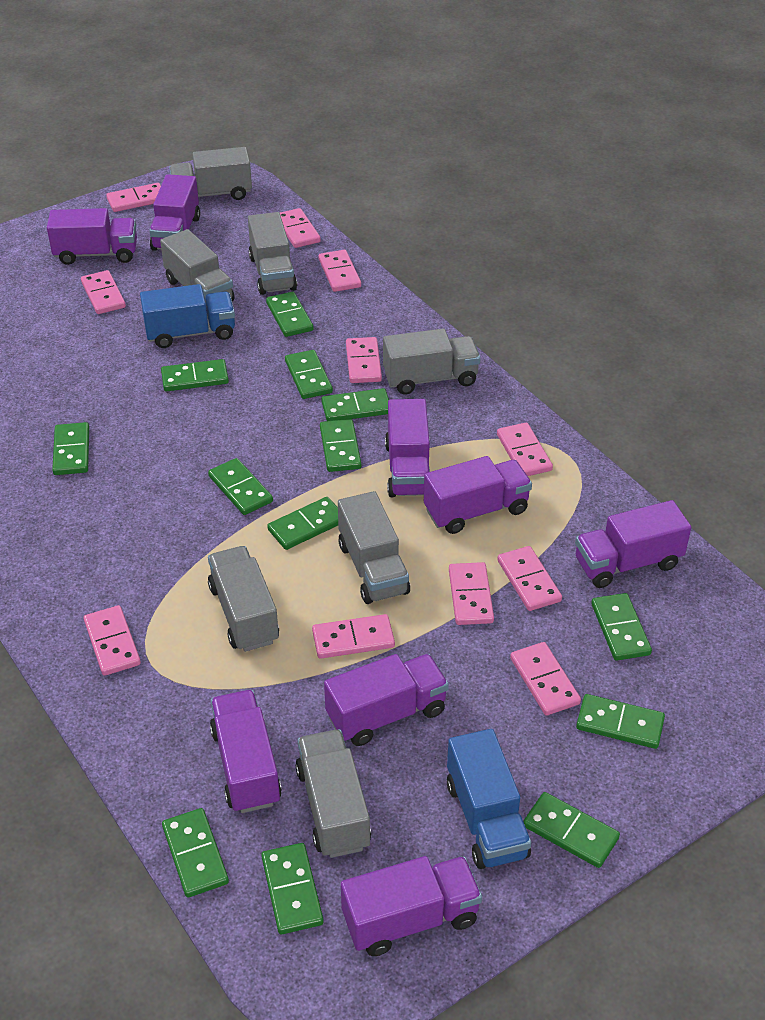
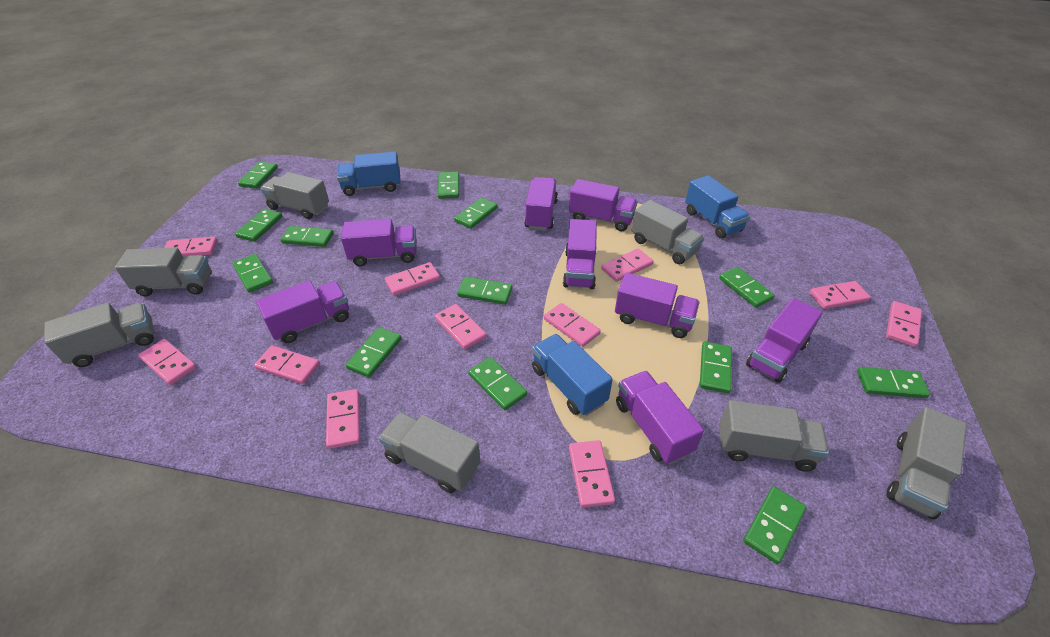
blue truck: [140,284,235,348] [447,729,531,869] = 2 -> [337,151,401,196] [532,334,613,416] [685,175,750,239] = 3

